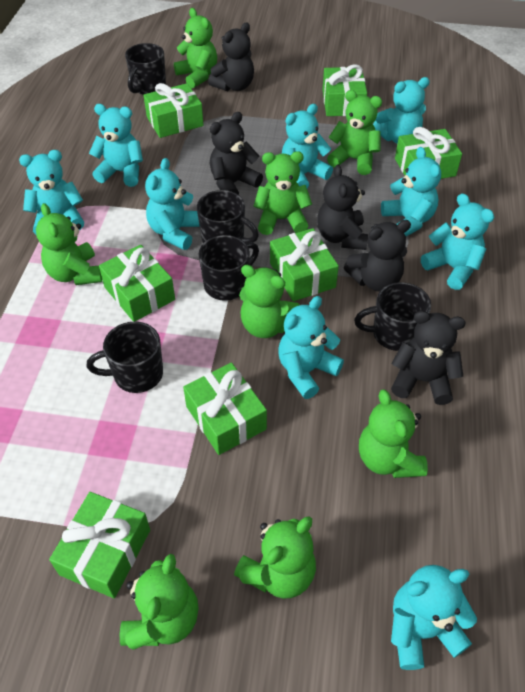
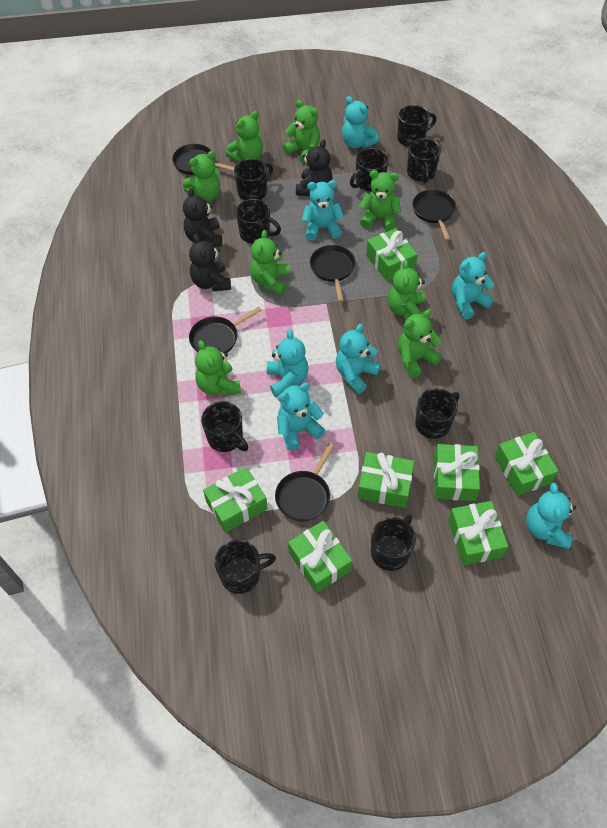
black mug: [87,322,163,393] [125,43,166,95] [197,190,259,243] [198,235,259,301] [354,282,431,351] = 5 -> [201,401,248,452] [214,539,276,594] [234,158,273,201] [236,199,281,244] [350,148,388,192] [371,514,416,571] [397,105,436,147] [407,138,441,183] [415,388,460,439] = 9
black pan: none = 0 -> [172,144,235,175] [189,307,262,353] [275,443,334,521] [310,245,356,302] [412,189,456,241] = 5
black teddy bear: [208,22,254,91] [210,112,263,195] [317,165,368,250] [344,220,411,291] [391,311,465,405] = 5 -> [183,188,222,247] [189,234,231,291] [296,139,332,196] = 3
turquoise teddy bear: [19,150,84,235] [89,104,143,187] [145,158,200,250] [278,296,344,399] [282,104,333,188] [373,77,430,144] [381,147,441,236] [391,565,477,670] [421,193,494,290] = 9 -> [267,329,309,397] [277,383,325,451] [302,180,344,241] [336,324,381,394] [342,96,379,148] [452,252,494,320] [526,483,576,549] = 7

